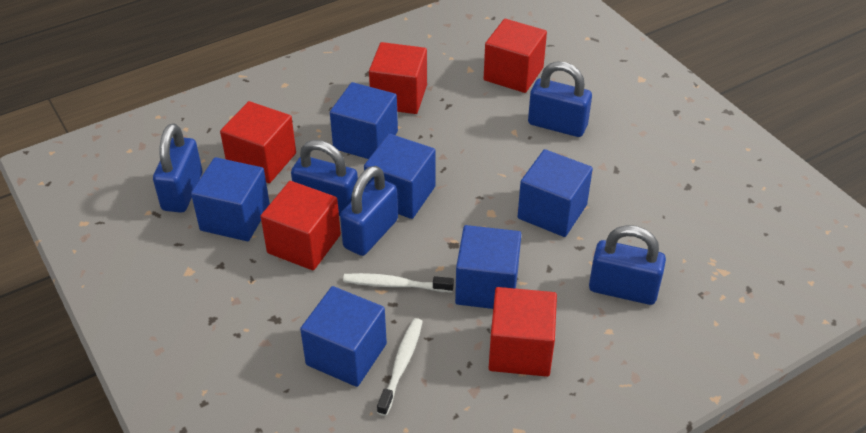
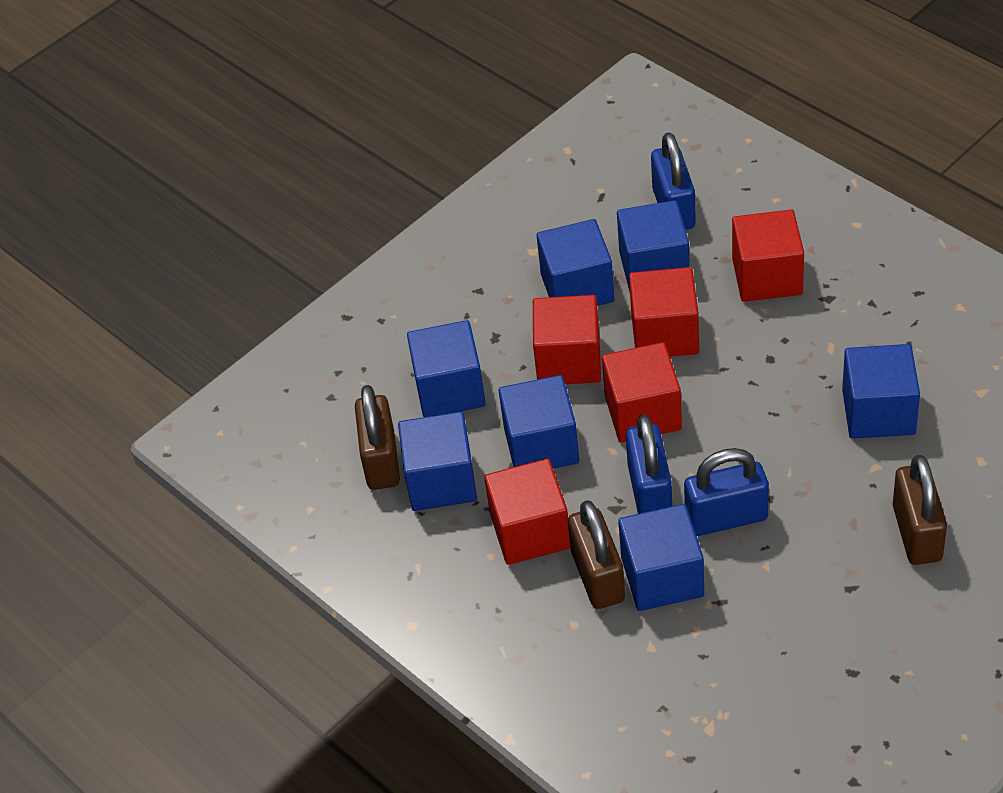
blue cube: [191,157,270,241] [300,286,387,387] [330,82,398,159] [364,134,436,219] [455,225,521,309] [518,149,593,237] = 6 -> [398,412,477,511] [407,320,486,417] [499,375,579,469] [537,219,614,306] [617,200,690,292] [618,504,704,611] [842,344,920,439] = 7
blue padlock: [153,123,202,213] [291,140,358,216] [340,166,398,256] [528,61,592,137] [589,225,666,305] = 5 -> [626,414,672,514] [651,132,696,230] [684,448,769,536] = 3
brown padlock: none = 0 -> [355,385,400,490] [568,500,625,609] [893,455,947,565] = 3
white toothbrush: [343,273,454,292] [377,318,423,416] = 2 -> none = 0

